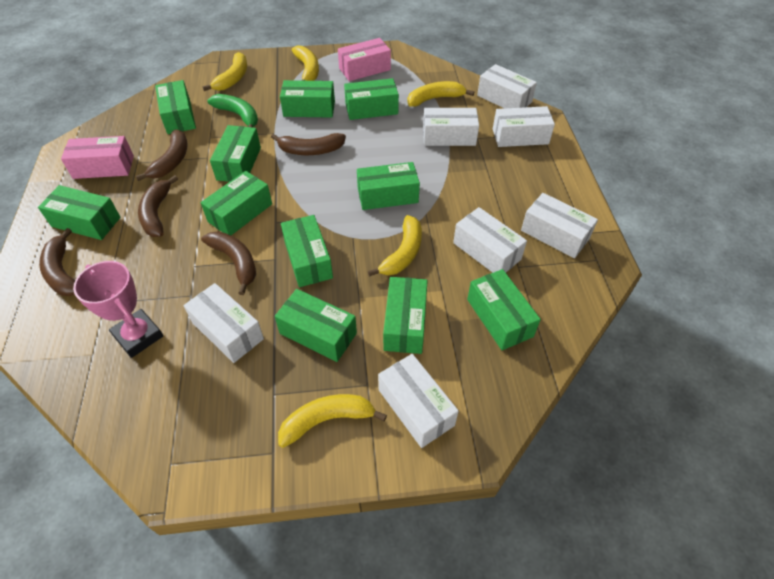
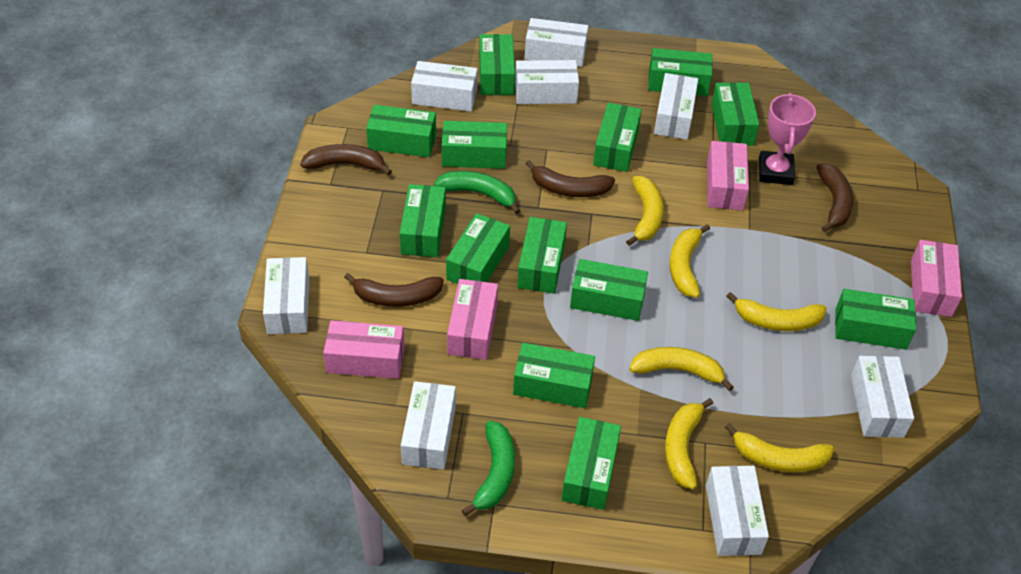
brown banana: [39,228,75,296] [136,129,188,181] [138,175,178,237] [201,231,256,295] [271,133,346,155] = 5 -> [301,144,392,175] [344,273,444,307] [525,160,615,197] [816,164,854,232] = 4
green banana: [207,94,258,127] = 1 -> [434,171,520,214] [462,421,515,516] = 2
green box: [38,185,121,240] [155,80,196,134] [201,171,272,235] [210,125,261,182] [275,289,357,362] [280,80,335,118] [281,215,333,287] [344,78,399,120] [357,162,420,210] [383,277,428,354] [467,269,541,350] = 11 -> [366,105,436,157] [400,184,446,257] [442,121,507,169] [446,213,510,284] [479,34,515,95] [513,343,595,408] [517,217,567,294] [562,417,621,510] [570,259,648,321] [593,103,642,172] [648,48,713,96] [711,82,759,146] [835,289,916,350] = 13
pink box: [61,136,134,179] [338,38,391,81] = 2 -> [323,320,404,379] [447,279,498,360] [707,141,749,210] [911,240,962,317] = 4
white box: [184,283,264,363] [378,354,459,448] [423,108,479,146] [453,207,527,273] [477,64,537,108] [493,106,555,147] [521,193,598,258] = 7 -> [263,257,309,334] [401,381,456,470] [411,61,478,111] [515,60,579,104] [525,18,588,67] [654,73,698,140] [706,466,769,556] [851,356,914,438] = 8
yellow banana: [203,52,247,91] [278,394,387,448] [292,46,319,81] [368,215,422,277] [407,81,474,107] = 5 -> [626,176,664,246] [629,347,734,391] [665,398,713,489] [669,224,710,298] [725,423,834,472] [726,292,827,331] = 6

